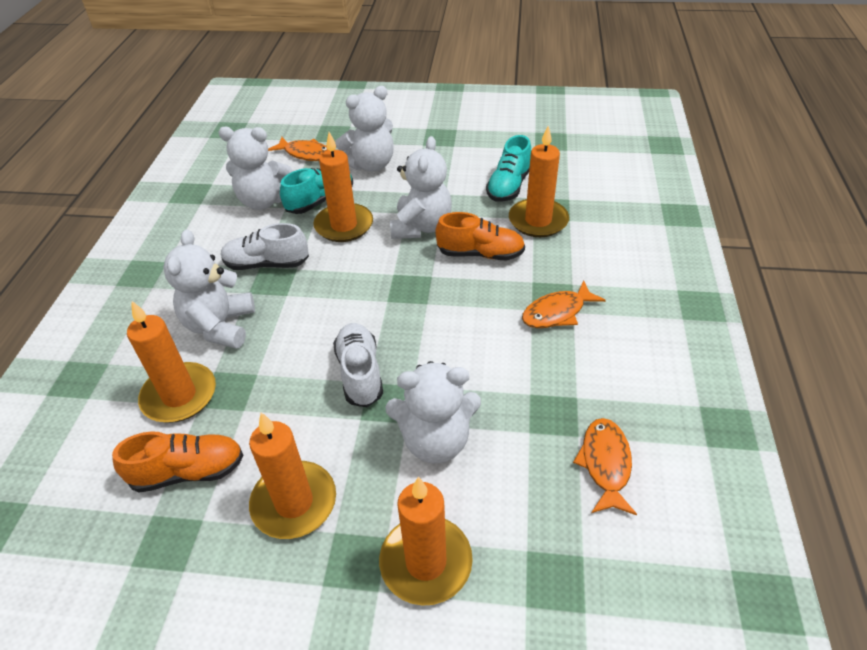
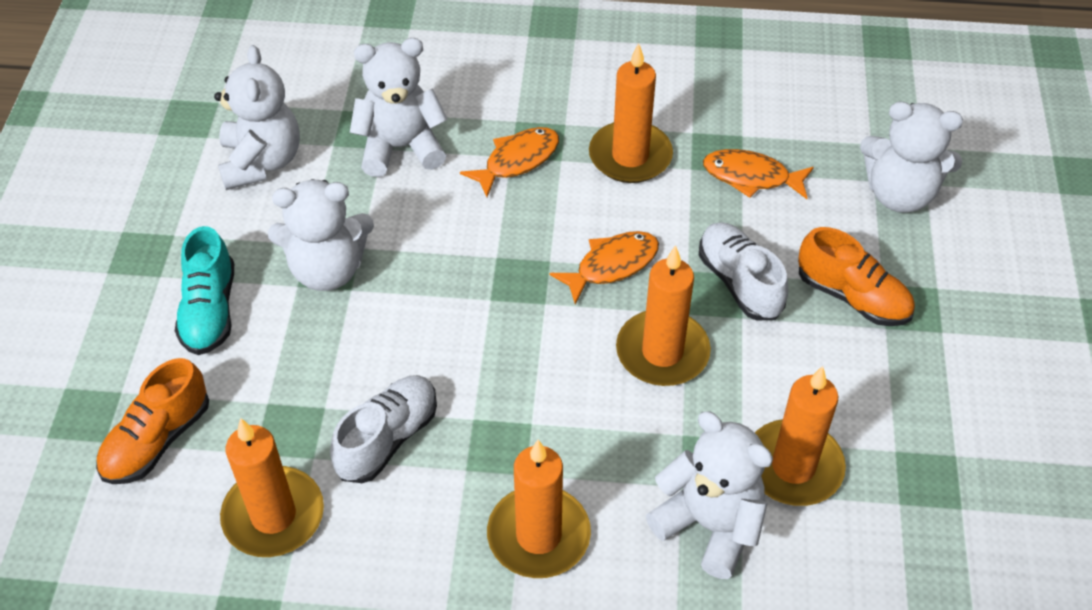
turquoise shoe: [280,168,353,214] [486,135,531,202] = 2 -> [175,226,234,355] = 1

